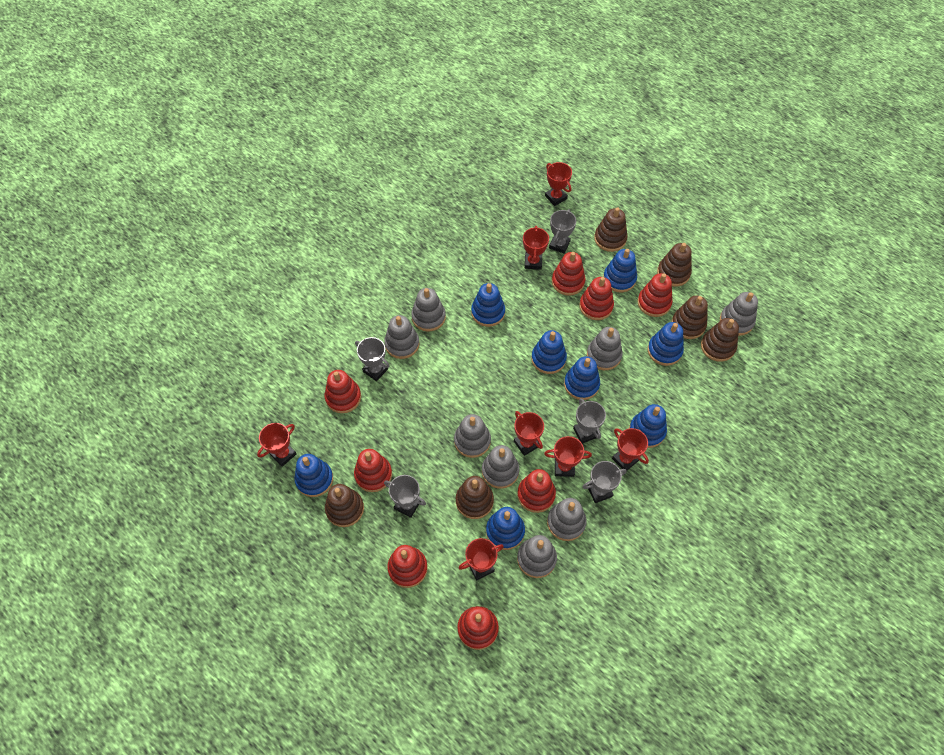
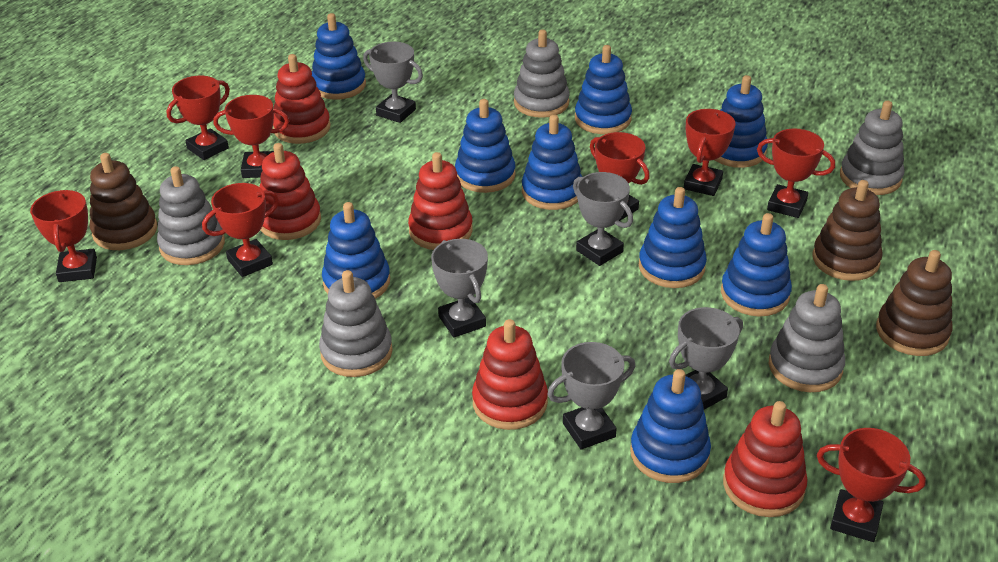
blue stacking toy: [294,454,333,497] [471,283,505,327] [486,507,525,550] [531,330,567,374] [564,356,600,400] [603,249,637,292] [629,404,667,448] [647,322,684,366] = 8 -> [312,13,366,100] [322,202,390,299] [455,99,516,193] [522,115,582,210] [575,45,632,134] [630,369,711,483] [639,187,707,288] [715,75,768,168] [721,213,792,316] = 9
brown stacking toy: [325,484,364,527] [456,476,494,519] [594,207,627,252] [657,243,692,287] [672,295,708,339] [701,318,739,362] = 6 -> [90,153,157,250] [813,180,883,281] [876,250,952,356] = 3
grey stacking toy: [384,315,419,359] [411,288,446,332] [454,414,491,458] [482,445,519,489] [517,535,557,578] [547,498,586,541] [587,327,623,370] [720,292,758,336] = 8 -> [157,166,225,265] [319,270,393,377] [514,29,570,118] [769,284,845,392] [840,101,905,195] = 5
red stacking toy: [325,370,361,413] [354,449,392,492] [387,545,428,588] [457,606,499,650] [517,469,556,513] [552,252,586,296] [579,277,614,320] [638,273,673,317] = 8 -> [259,143,321,240] [273,54,331,144] [408,152,473,250] [472,319,548,430] [723,401,808,517] = 5
red trophy: [257,423,296,467] [459,538,504,580] [514,411,544,456] [523,226,549,270] [544,436,592,477] [545,162,572,206] [612,428,649,470] = 7 -> [30,190,97,282] [167,76,230,160] [202,183,279,277] [213,95,289,178] [590,132,650,221] [684,109,736,196] [757,128,835,218] [817,428,926,542] = 8

